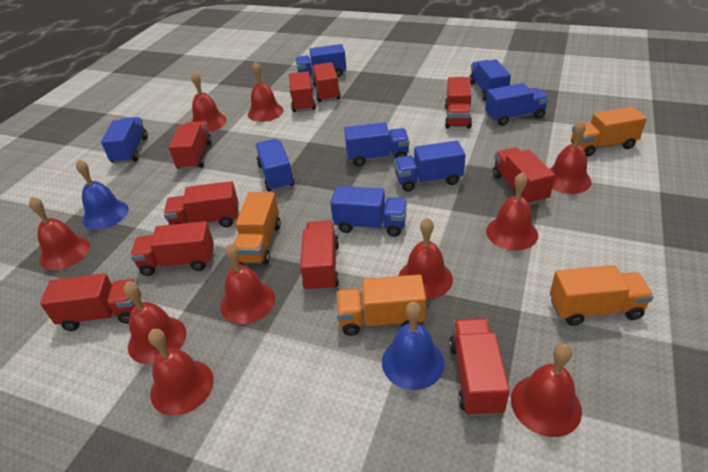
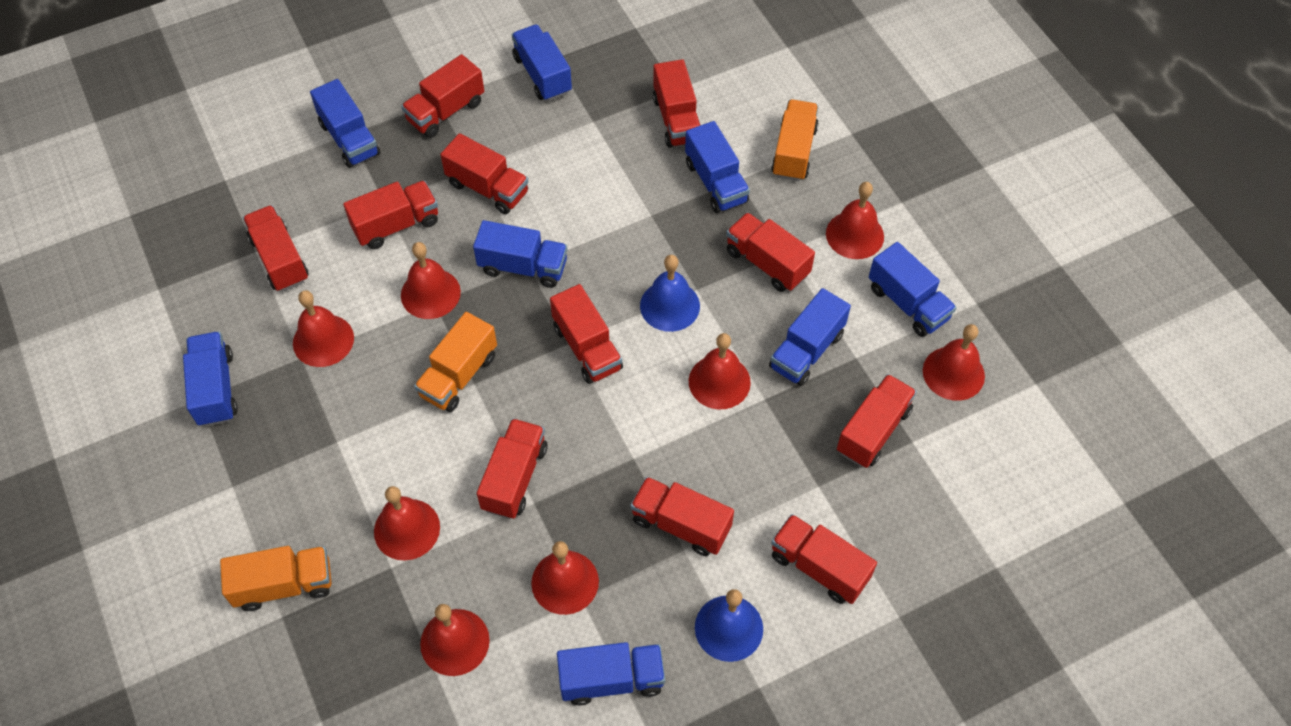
orange truck: [234,192,281,265] [336,274,426,336] [550,265,654,326] [571,107,647,157] = 4 -> [220,546,331,611] [414,312,497,412] [771,99,819,181] = 3
red bell: [29,197,90,270] [123,281,186,364] [148,329,214,416] [191,72,227,132] [220,243,275,324] [248,62,283,122] [399,218,453,299] [486,172,538,251] [511,344,582,437] [550,120,591,194] = 10 -> [293,290,354,367] [374,486,440,561] [401,242,461,319] [420,604,490,676] [531,541,599,615] [689,333,751,409] [826,182,884,259] [923,324,985,401] = 8
red truck: [40,273,141,331] [130,221,214,276] [164,181,239,227] [169,121,212,170] [289,71,316,112] [300,221,339,292] [312,62,341,102] [445,77,472,129] [449,318,510,417] [493,147,555,206] = 10 -> [243,205,309,291] [343,180,438,249] [401,54,484,138] [440,133,529,214] [477,418,547,519] [550,284,623,384] [630,477,734,556] [653,59,700,148] [726,212,815,292] [771,514,877,604] [837,374,917,468] = 11

